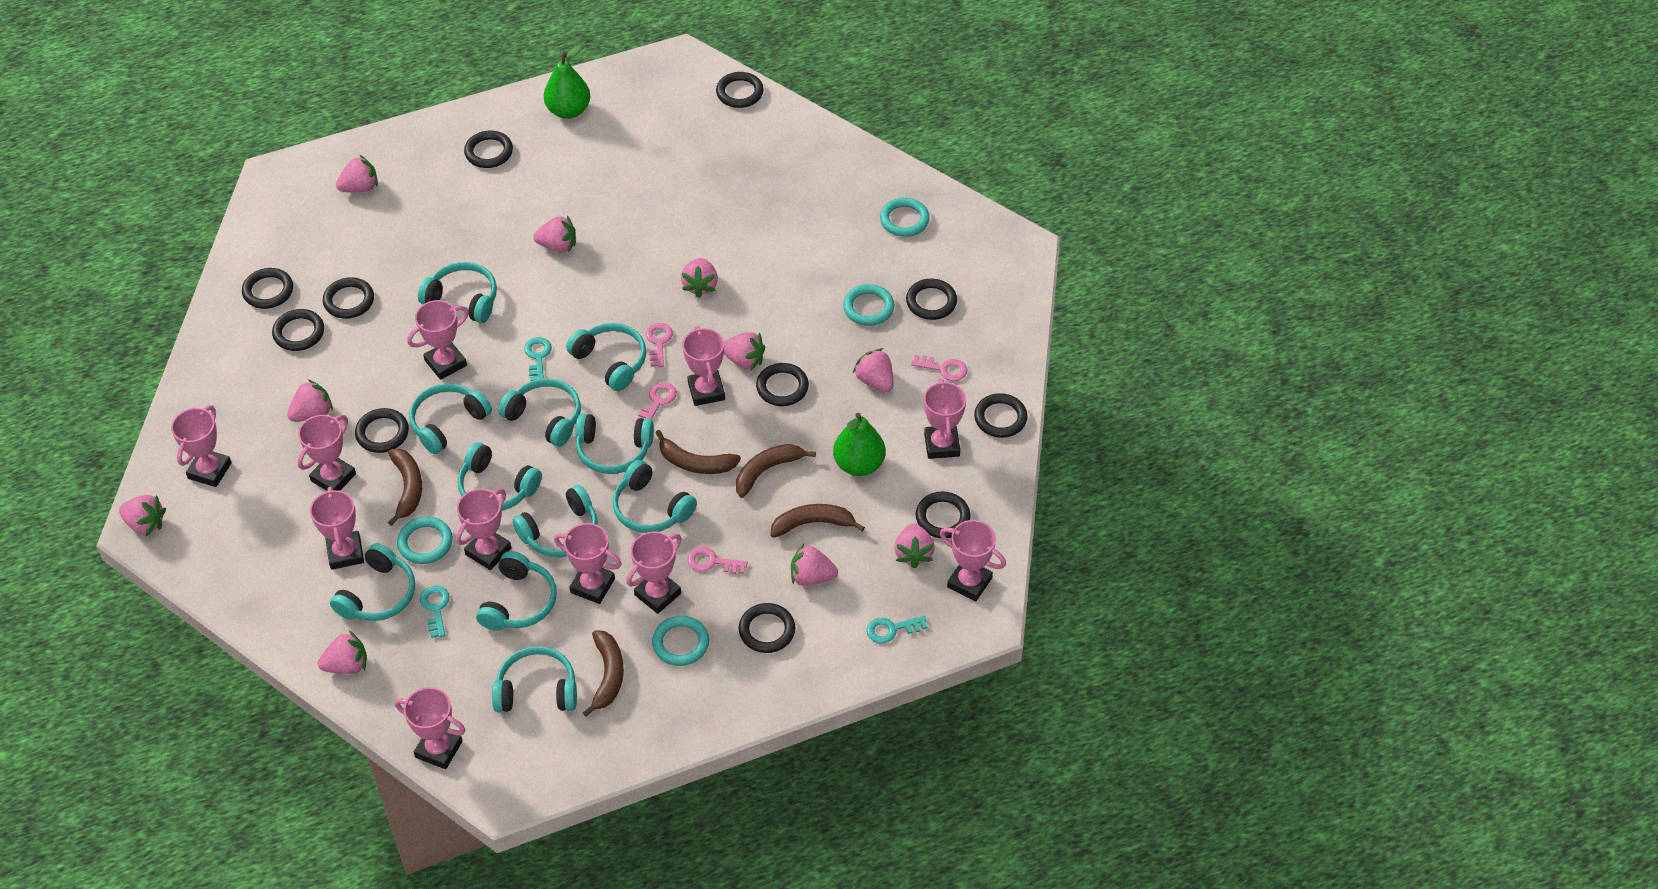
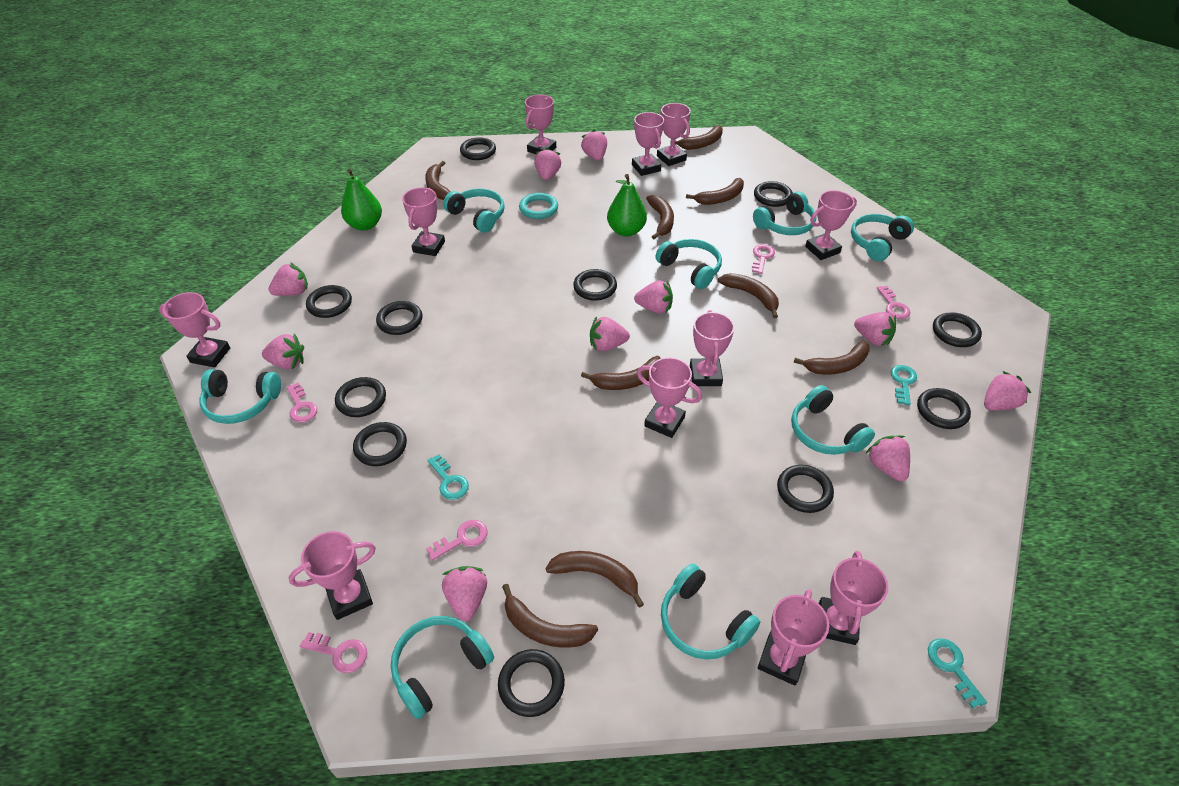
brown banana: [388,448,422,526] [583,630,624,717] [655,430,741,474] [736,444,816,498] [770,504,865,538] = 5 -> [425,161,450,200] [502,584,598,648] [545,551,644,608] [581,356,661,390] [646,195,674,239] [670,125,723,150] [686,178,744,205] [718,273,779,318] [794,340,869,375] = 9
pink key: [636,382,677,421] [646,323,673,367] [688,547,748,574] [911,355,967,381] = 4 -> [287,383,317,423] [300,632,367,673] [426,520,488,561] [752,244,775,274] [877,286,910,319] = 5
turquoise headphones: [330,543,415,621] [409,383,492,454] [418,262,497,323] [457,442,542,511] [476,551,557,631] [492,646,577,712] [498,378,581,447] [513,485,598,557] [566,323,646,391] [575,414,654,474] [612,460,697,533] = 11 -> [199,369,281,424] [391,616,494,719] [443,189,505,233] [656,239,722,289] [661,564,760,660] [753,191,816,235] [791,385,875,455] [851,214,914,261] = 8
turquoise ring: [397,516,453,564] [652,616,709,666] [843,284,895,326] [880,198,930,237] = 4 -> [519,193,558,219] = 1

